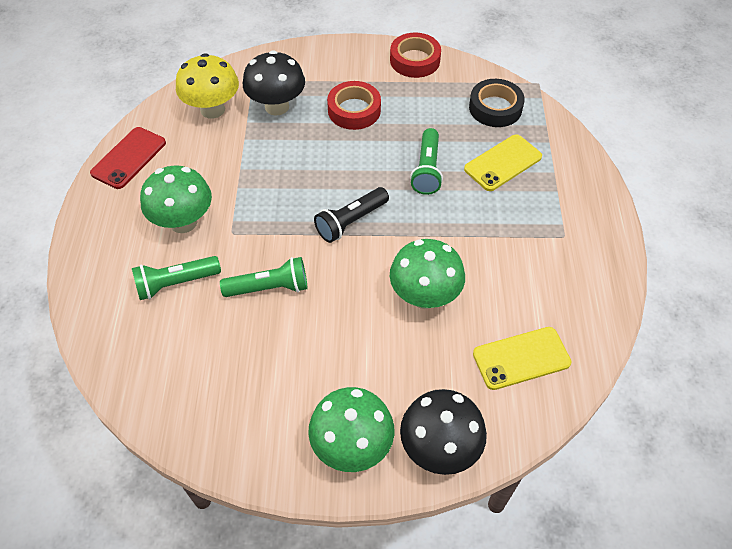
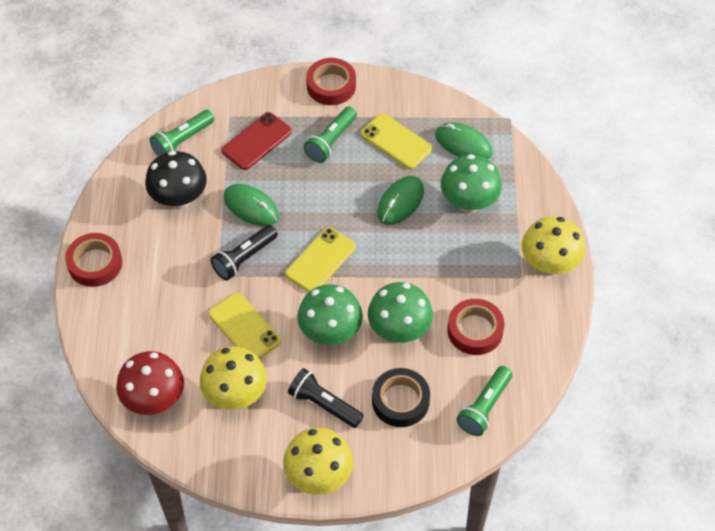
black flashlight: [314,187,389,243] = 1 -> [211,225,278,280] [288,368,364,428] = 2
black mushroom: [243,50,305,116] [400,389,487,475] = 2 -> [145,151,207,210] = 1
green mouse: none = 0 -> [224,184,279,226] [377,176,424,225] [435,122,492,159] = 3
red mushroom: none = 0 -> [116,351,184,415] = 1
red tape: [327,81,381,130] [390,33,441,78] = 2 -> [65,233,122,287] [306,58,356,105] [447,299,505,355] = 3
yellow mushroom: [176,53,239,119] = 1 -> [200,346,267,410] [283,427,353,495] [522,216,585,276] = 3
yellow phone: [464,134,542,191] [473,327,571,390] = 2 -> [208,293,281,359] [285,227,356,292] [361,113,432,169] = 3

